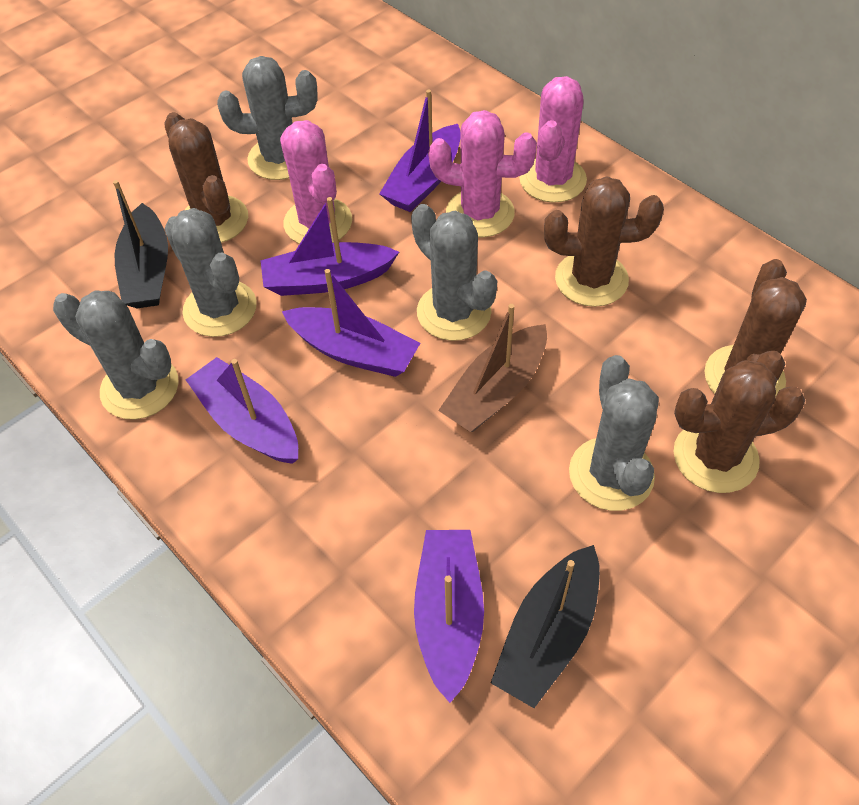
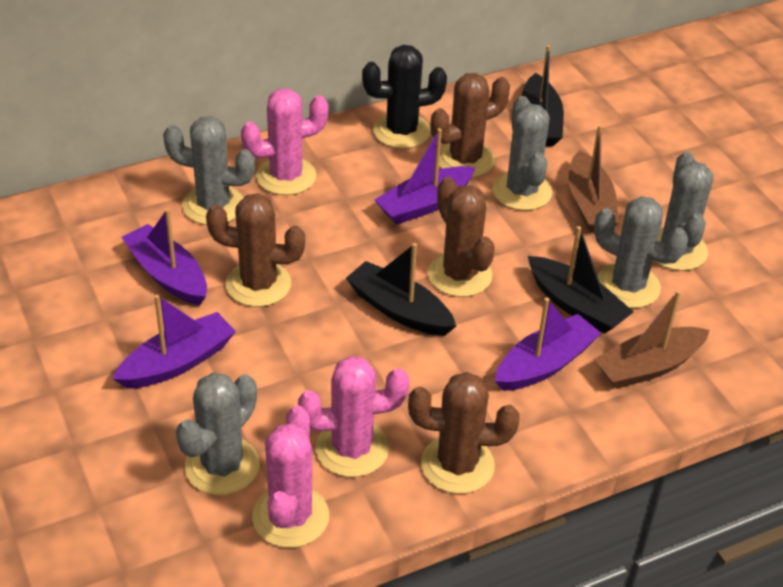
black boat: [113,180,168,308] [491,545,600,708] = 2 -> [346,243,456,336] [522,45,564,146] [528,226,634,334] = 3
black cactus: none = 0 -> [362,45,447,149] = 1
brown boat: [438,304,547,432] = 1 -> [568,125,619,232] [594,290,710,389] = 2
purple boat: [186,357,298,464] [260,197,399,296] [282,269,420,377] [379,89,460,212] [414,530,484,703] = 5 -> [112,295,236,389] [121,209,207,305] [374,128,475,225] [495,298,601,391] = 4

